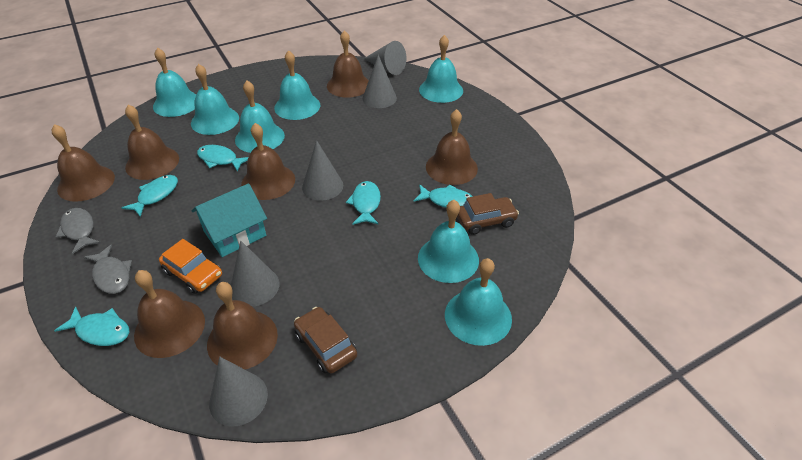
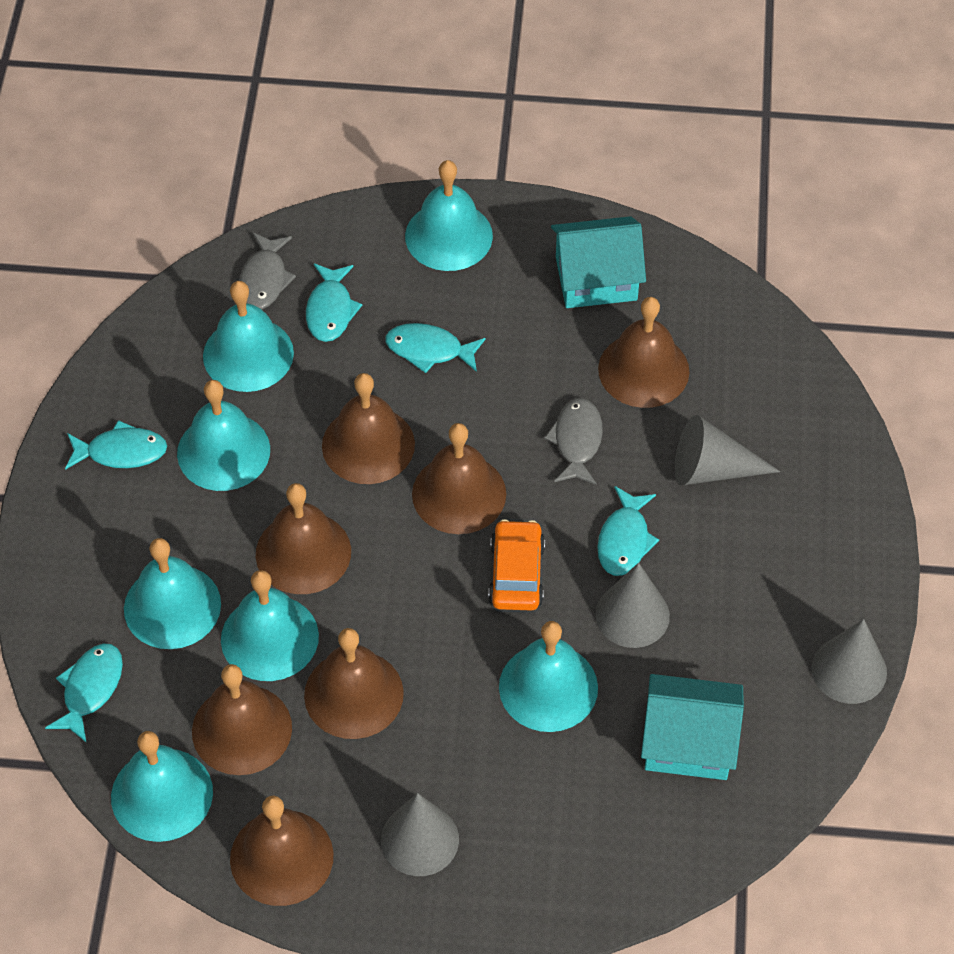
brown car: [294,307,357,374] [457,193,519,235] = 2 -> none = 0
grey cone: [209,357,268,426] [231,241,279,307] [302,140,343,201] [363,55,397,108] [364,41,406,75] = 5 -> [381,793,459,876] [596,563,670,648] [675,415,780,485] [812,619,887,704] = 4
turquoise house: [192,183,267,257] = 1 -> [551,216,646,308] [641,674,744,780] = 2

